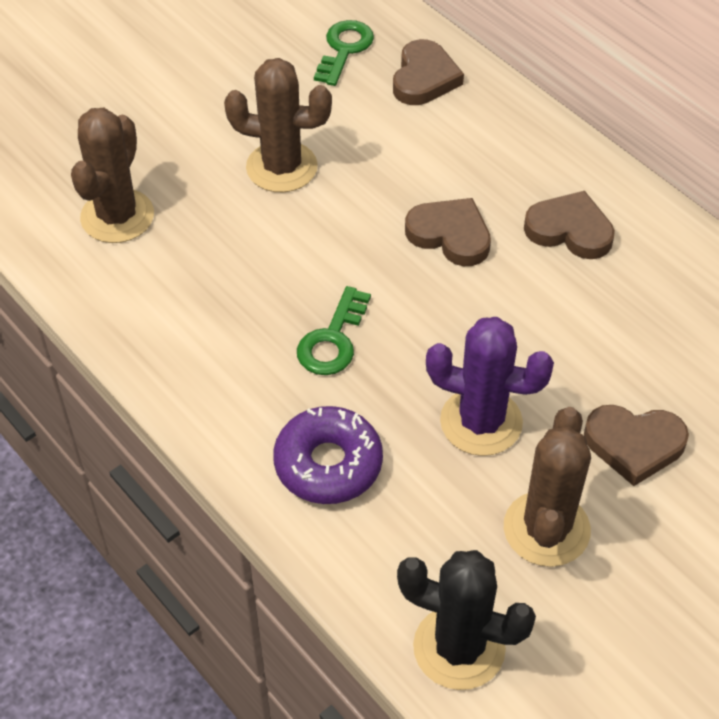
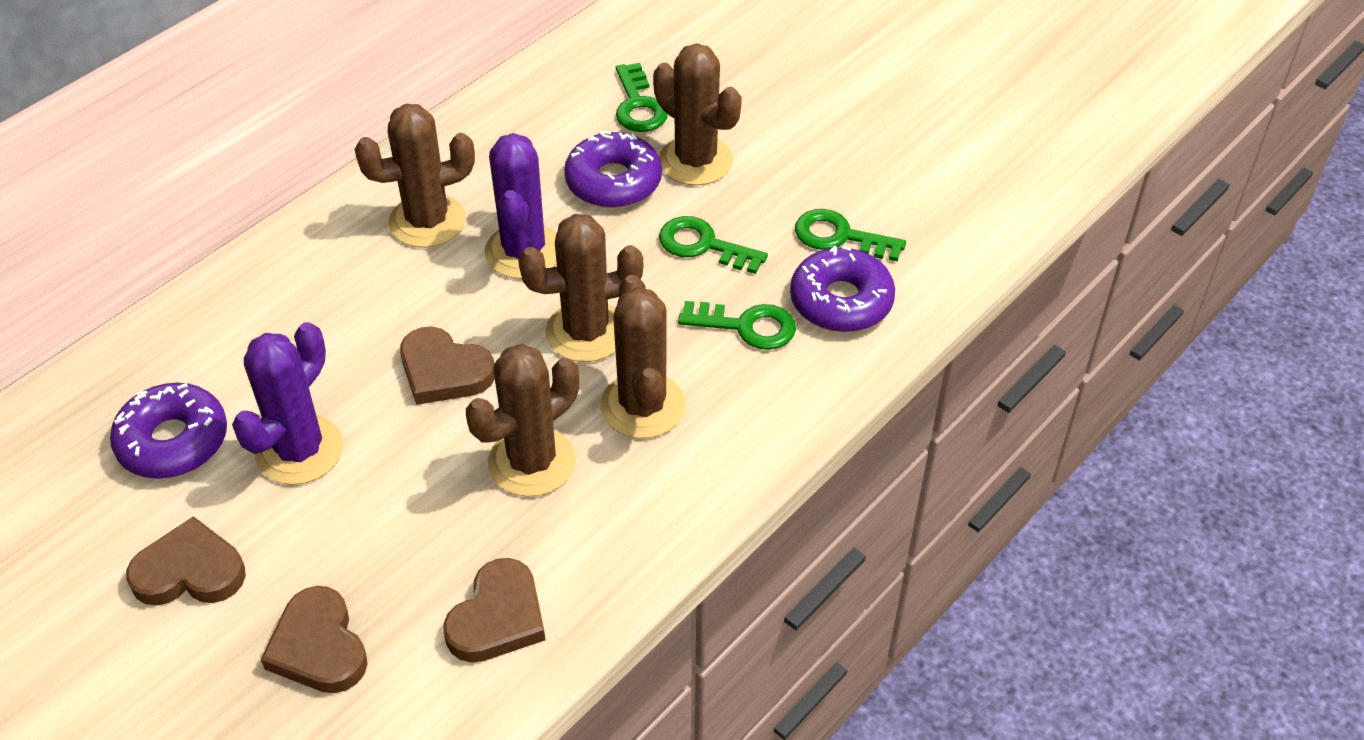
black cactus: [397,550,536,690] = 1 -> none = 0
brown cactus: [71,108,154,243] [224,58,332,192] [504,407,591,567] = 3 -> [354,104,475,248] [466,344,579,497] [518,214,643,362] [600,275,685,438] [653,43,742,185] = 5
green key: [297,286,371,375] [314,20,374,86] = 2 -> [616,63,668,132] [659,216,768,274] [678,301,796,350] [795,209,906,262] = 4
purple cactus: [426,317,554,456] = 1 -> [232,322,343,485] [485,133,557,279] = 2
purple donut: [273,406,383,504] = 1 -> [110,383,227,479] [564,131,662,208] [790,246,895,332] = 3

